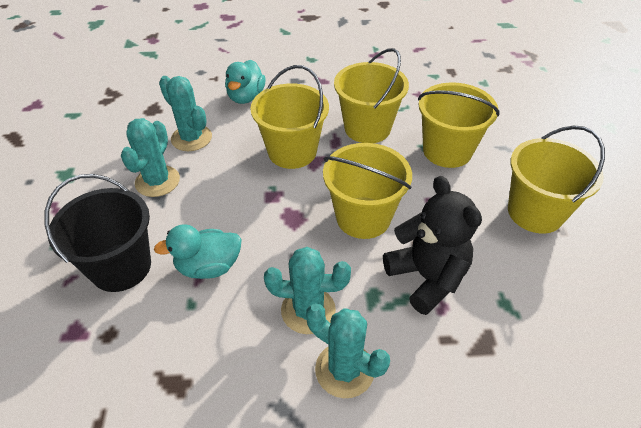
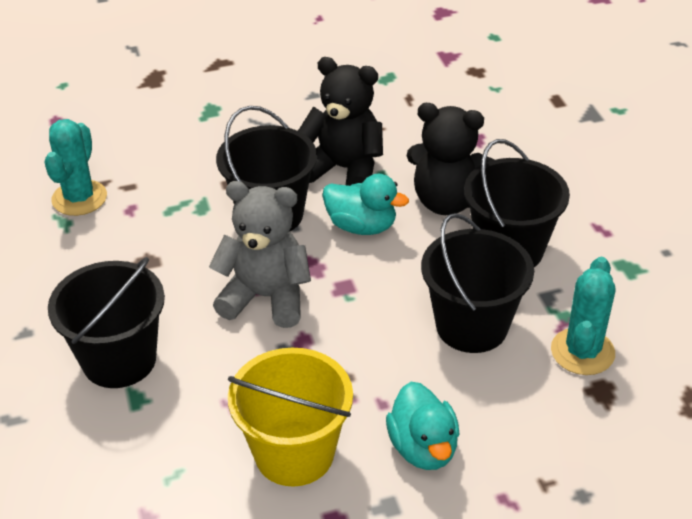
black bucket: [44,174,151,292] = 1 -> [48,257,165,388] [216,106,317,232] [421,213,534,353] [464,139,570,267] = 4
black teddy bear: [383,176,482,315] = 1 -> [298,57,383,186] [407,103,494,215] = 2
grey teddy bear: none = 0 -> [209,181,311,328] = 1
turquoise cactus: [121,118,180,197] [159,76,212,151] [264,247,351,334] [306,304,390,398] = 4 -> [44,119,107,216] [551,257,615,375] = 2
yellow bucket: [250,65,329,169] [323,143,412,239] [334,48,409,143] [418,83,499,168] [508,126,605,234] = 5 -> [228,348,353,487] = 1

